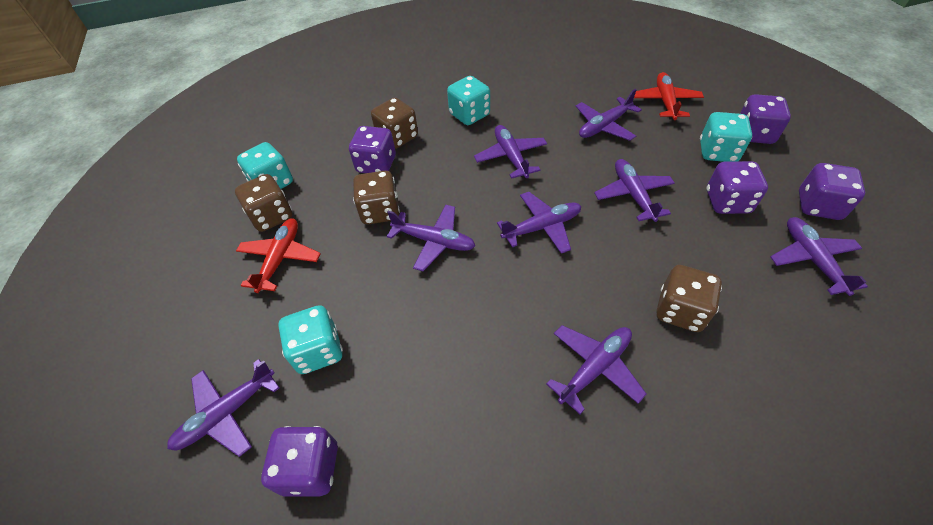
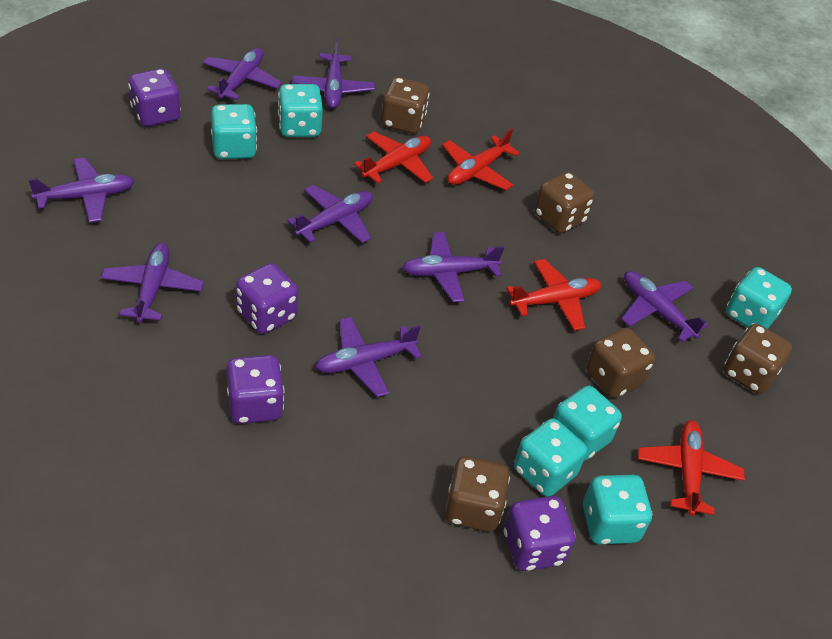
brown dice: [235,174,292,232] [353,171,400,224] [371,98,418,149] [657,265,722,332] = 4 -> [381,77,430,134] [445,456,510,532] [535,172,594,234] [586,328,655,398] [724,324,792,394] = 5
purple dice: [261,426,338,496] [349,126,396,173] [707,161,768,214] [740,94,791,144] [799,163,865,220] = 5 -> [128,69,181,127] [227,355,284,424] [236,263,298,334] [504,496,575,571] = 4
red plane: [236,218,321,293] [634,72,704,120] = 2 -> [354,132,433,184] [442,128,520,190] [506,259,601,331] [638,420,745,516] = 4
turquoise dice: [237,142,293,189] [278,305,343,374] [447,76,490,125] [700,112,752,162] = 4 -> [211,104,257,159] [278,84,323,137] [514,418,587,497] [553,386,622,461] [583,475,652,545] [726,267,792,329] = 6

